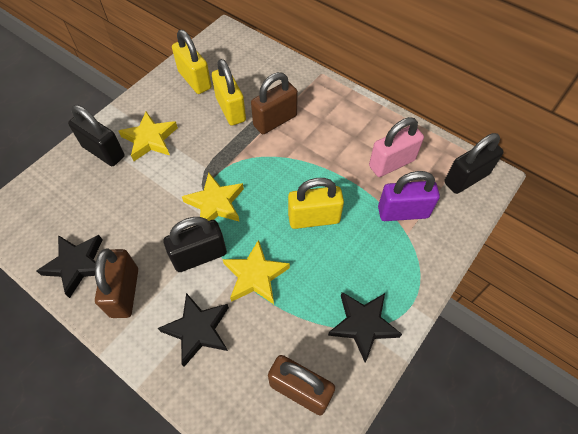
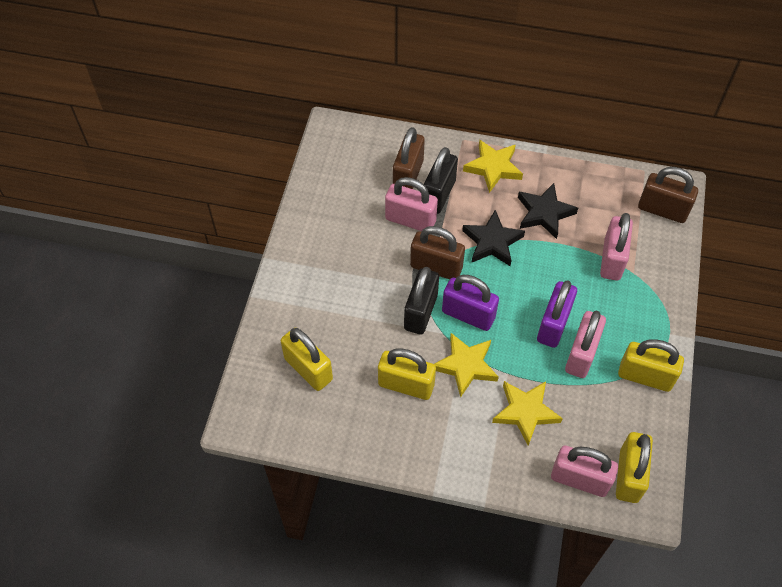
black padlock: [68,105,125,166] [164,217,227,272] [444,133,504,194] = 3 -> [404,267,439,335] [424,147,458,214] = 2
black star: [37,235,103,298] [158,293,229,367] [328,292,402,362] = 3 -> [462,210,525,266] [518,183,578,239] = 2
pink padlock: [369,117,424,177] = 1 -> [385,177,438,231] [551,445,618,497] [565,311,606,378] [600,213,633,281] = 4
purple padlock: [378,171,440,221] = 1 -> [442,275,499,331] [537,280,577,348] = 2
yellow padlock: [172,30,211,94] [212,59,246,126] [288,178,344,229] = 3 -> [281,328,333,391] [378,348,436,400] [616,432,653,503] [618,339,684,392] = 4

